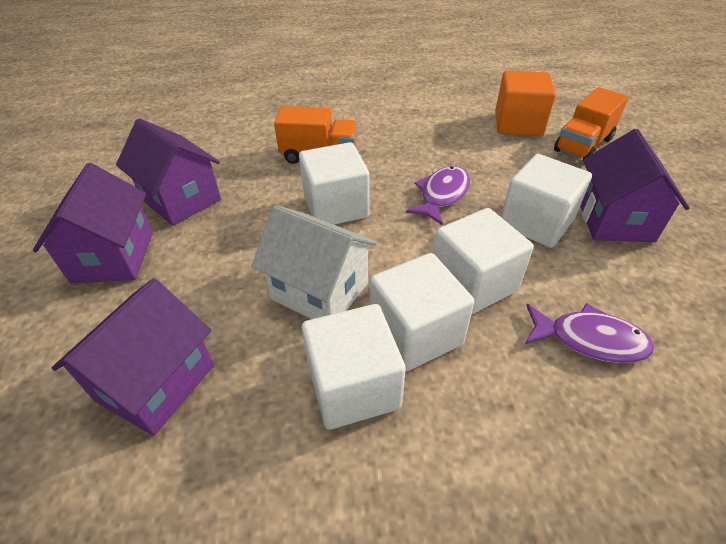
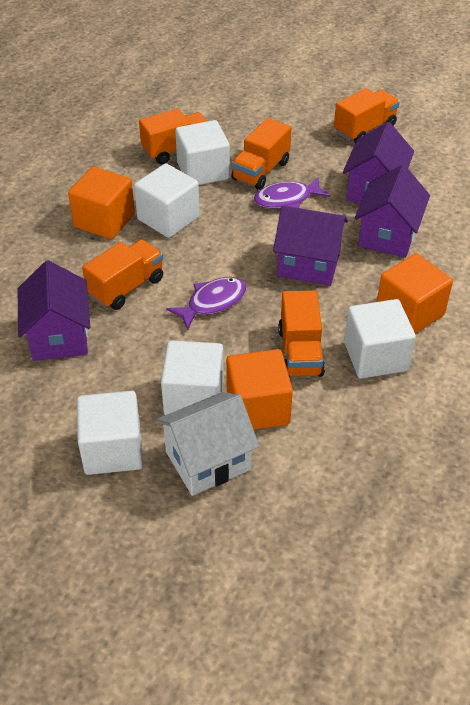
orange cube: [495,70,556,136] = 1 -> [68,167,135,239] [226,349,293,430] [377,253,453,334] = 3
orange truck: [274,106,358,164] [554,87,628,159] = 2 -> [82,239,163,310] [139,109,207,165] [232,118,291,190] [278,290,325,377] [334,88,400,143] = 5

